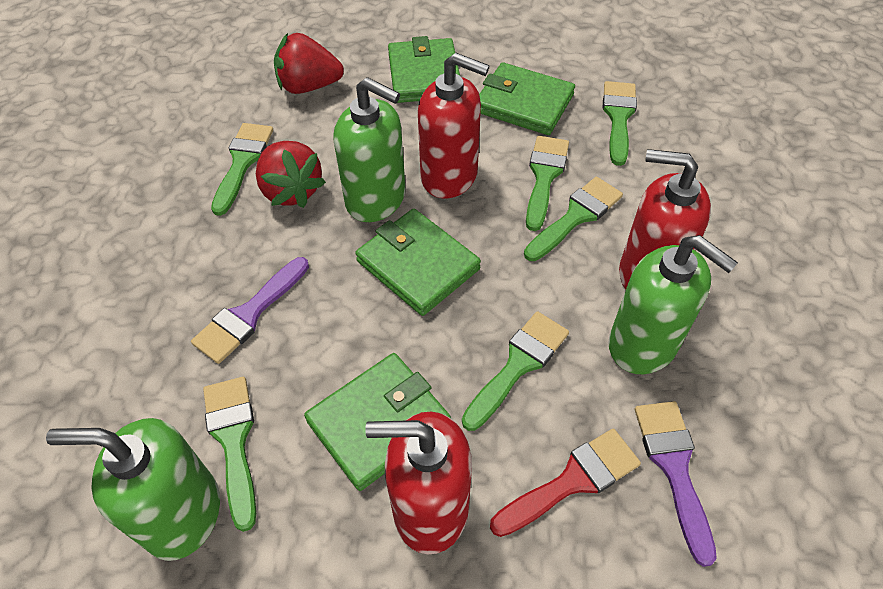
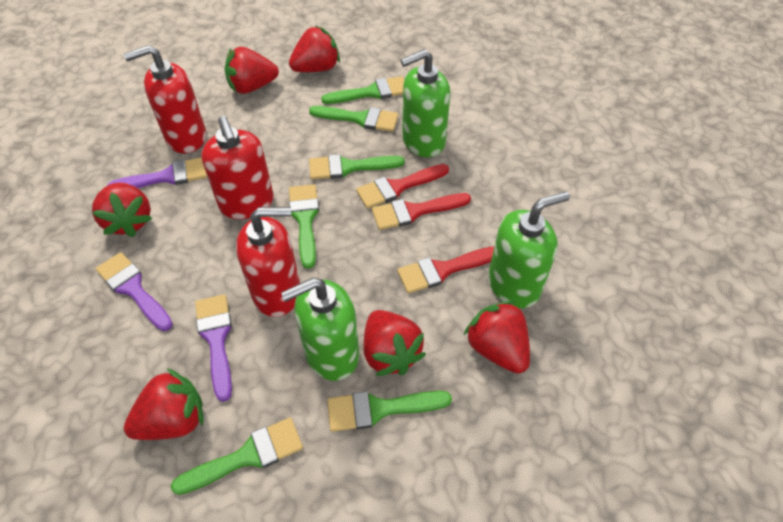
green wallet: [304,353,451,491] [355,209,481,316] [388,36,460,103] [479,62,575,135] = 4 -> none = 0
purple brush: [191,257,309,364] [635,401,717,567] = 2 -> [96,252,173,331] [107,157,207,188] [195,294,232,402] = 3
red brush: [490,429,641,537] = 1 -> [356,164,449,209] [372,193,471,230] [397,247,494,294] = 3
red strawberry: [256,141,326,208] [274,33,344,94] = 2 -> [92,182,153,237] [124,368,203,440] [225,47,279,94] [289,26,340,72] [364,310,426,376] [464,300,530,374] = 6

